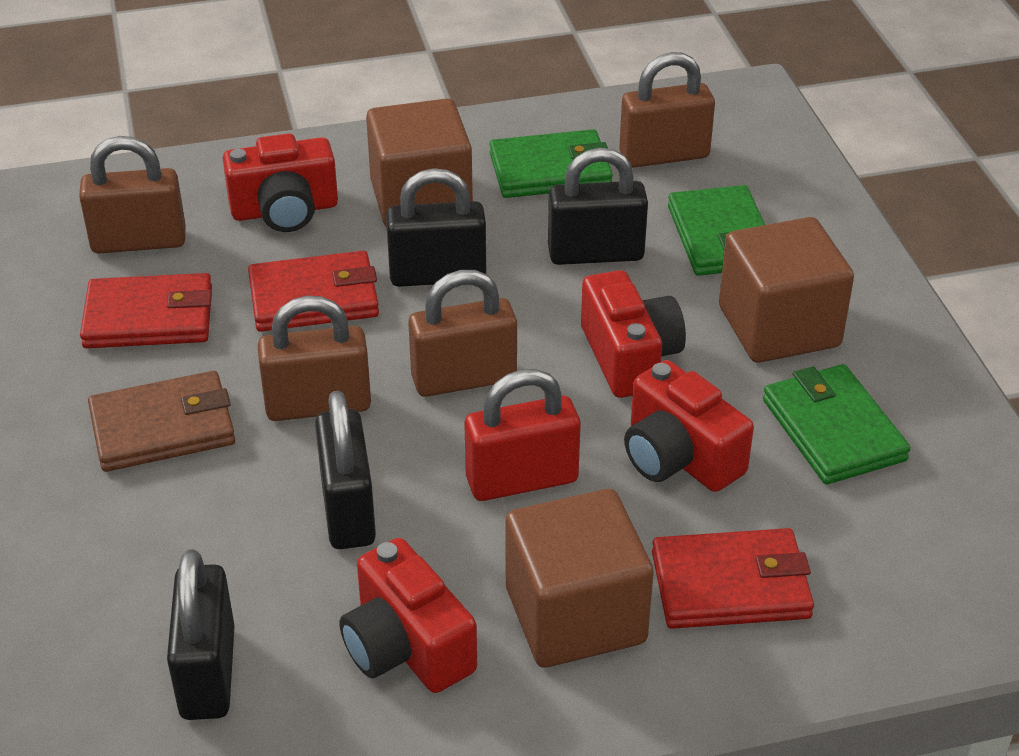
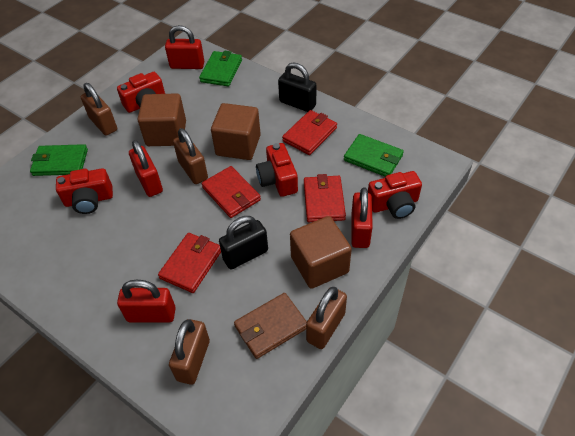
black padlock: [167,549,235,720] [315,391,376,549] [386,168,486,287] [548,148,648,265] = 4 -> [219,216,268,270] [278,63,316,112] = 2
red padlock: [464,369,581,501] = 1 -> [117,280,176,322] [129,140,163,197] [165,25,204,69] [351,187,373,248] = 4
red wallet: [80,273,212,348] [248,251,379,332] [652,528,814,629] = 3 -> [158,233,221,293] [202,166,261,218] [282,110,337,155] [304,174,346,222] = 4

